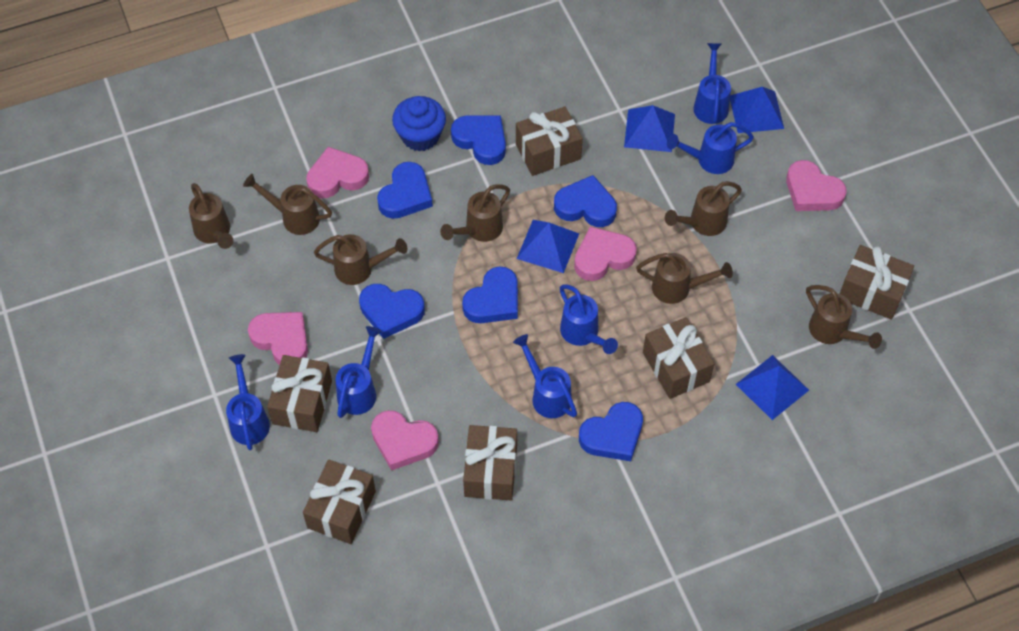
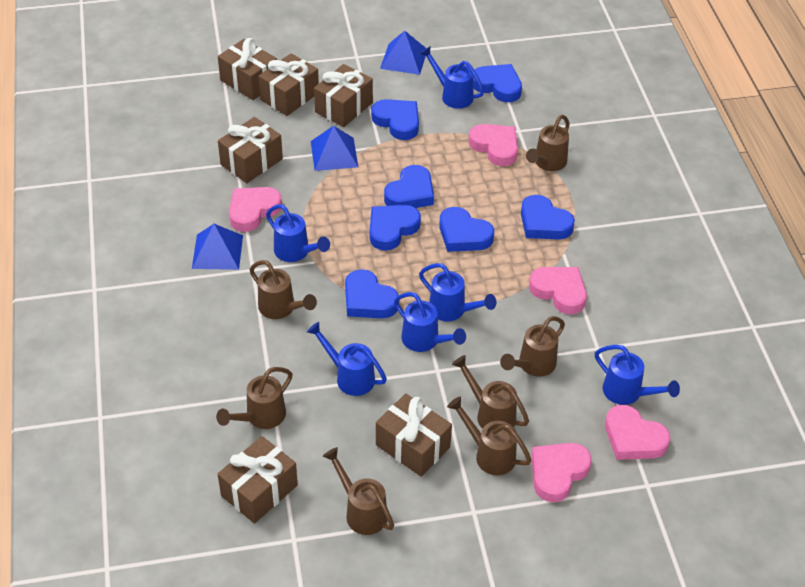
blue cupcake: [392,96,446,152] = 1 -> none = 0
blue heart: [359,284,425,339] [377,162,433,219] [451,115,506,165] [462,266,518,323] [554,175,617,227] [579,402,643,461] = 6 -> [345,269,399,318] [370,205,421,251] [371,99,419,140] [384,165,434,208] [439,207,494,252] [473,64,522,102] [521,195,575,240] = 7
blue pyramid: [517,220,579,273] [624,105,675,152] [730,87,784,133] [736,355,809,420] = 4 -> [192,224,243,270] [311,126,358,171] [380,31,427,75] = 3

